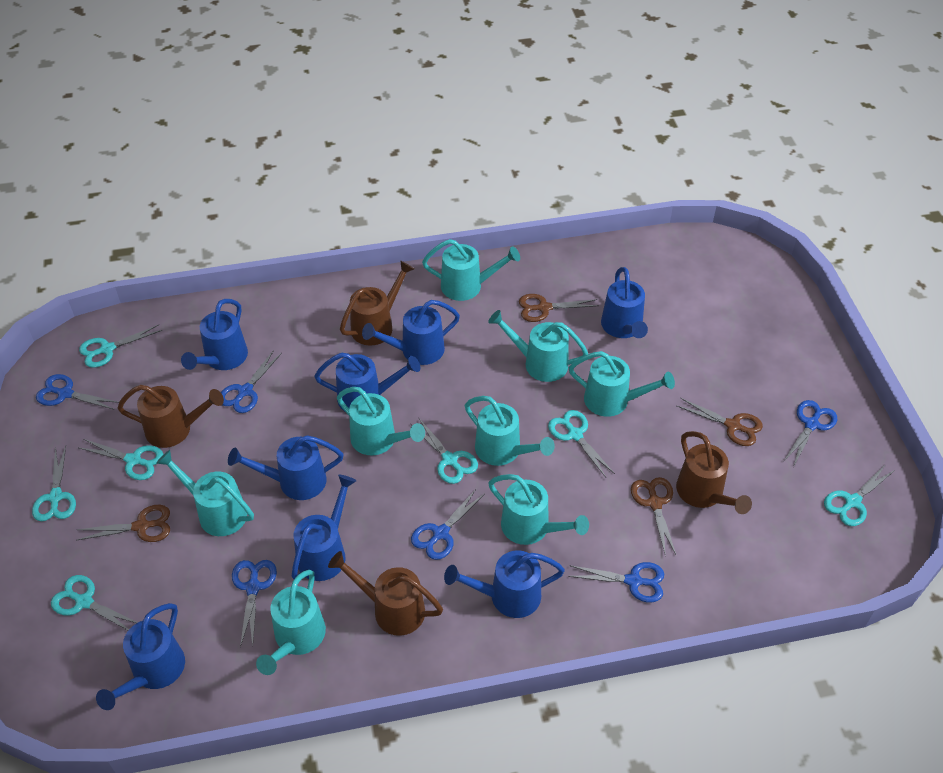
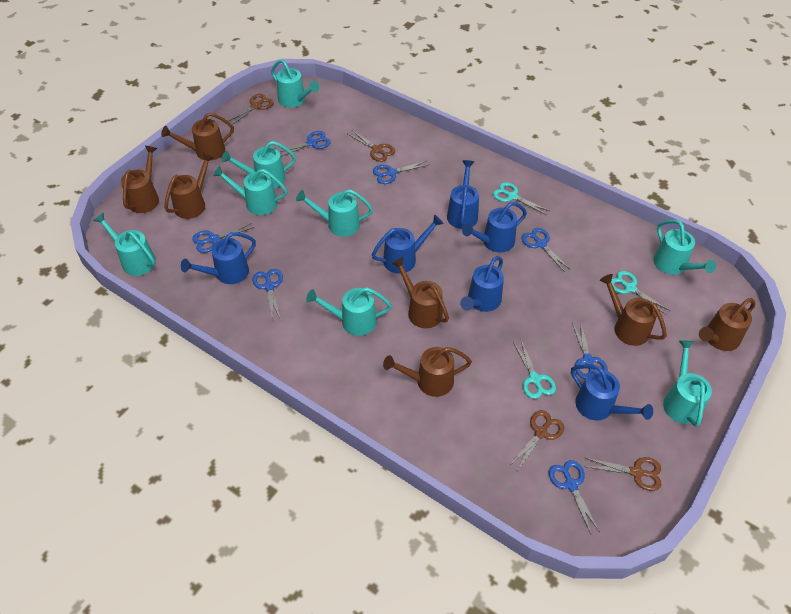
blue scissors: [36,374,119,410] [221,350,282,413] [232,560,277,647] [411,489,484,560] [568,562,664,603] [784,400,837,465] = 6 -> [192,223,255,253] [253,269,283,321] [280,131,331,157] [373,161,430,184] [521,228,571,273] [549,460,600,534] [572,322,608,379] = 7
blue watering can: [96,603,185,710] [181,299,248,370] [228,435,343,500] [292,475,356,581] [314,353,420,411] [362,300,460,365] [444,550,565,618] [601,267,648,338] = 8 -> [181,232,256,284] [372,215,444,274] [447,160,479,229] [460,256,504,312] [462,202,527,252] [571,364,653,420] = 6
brown watering can: [118,385,224,448] [328,551,443,636] [340,261,414,345] [676,431,752,514] = 4 -> [121,146,159,213] [161,113,234,161] [164,153,214,219] [383,347,472,397] [391,257,449,328] [600,274,667,346] [699,298,756,351] = 7
turquoise scissors: [32,446,76,521] [51,575,138,630] [79,325,162,368] [79,439,164,480] [411,419,478,484] [548,410,615,477] [824,464,895,526] = 7 -> [493,182,549,215] [513,340,556,399] [611,271,670,315] = 3

